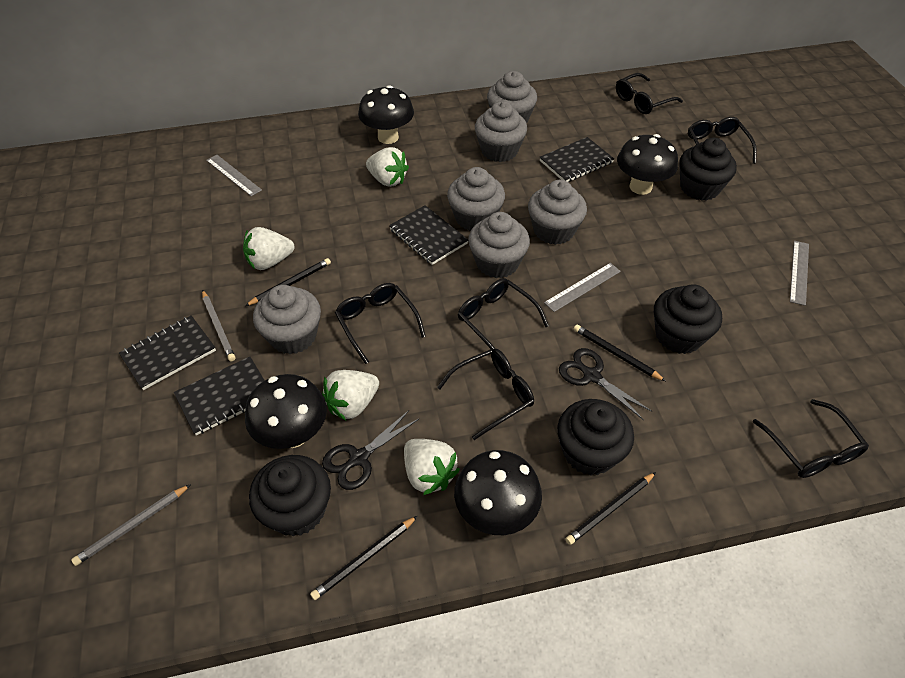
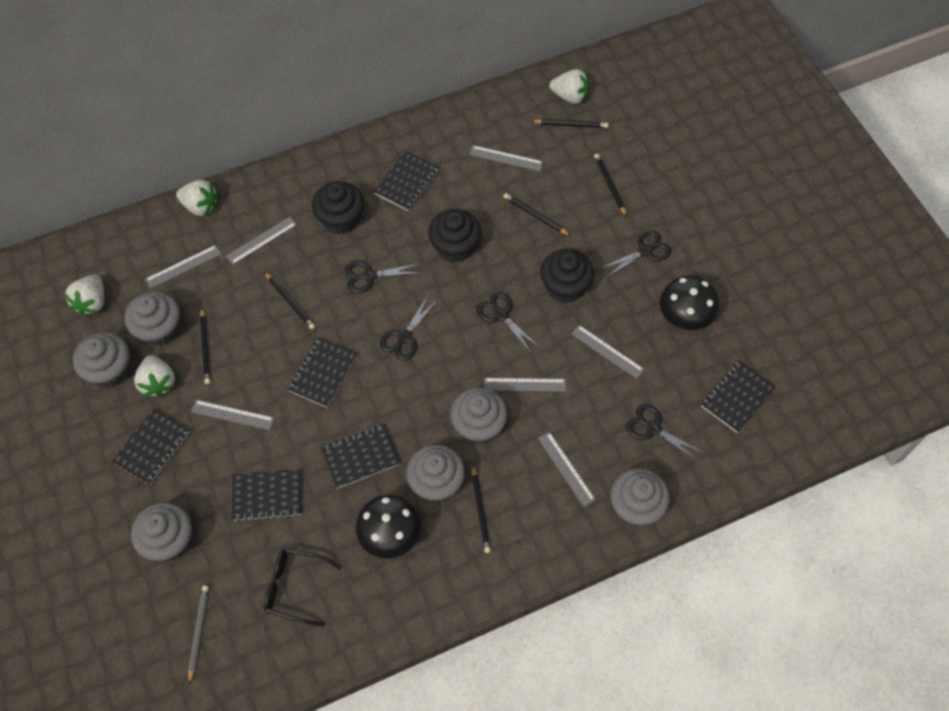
black cupcake: [249,455,331,537] [557,399,634,475] [654,284,722,354] [679,138,737,201] = 4 -> [312,181,364,234] [428,209,481,263] [540,249,594,303] = 3
black glasses: [335,283,426,364] [437,348,534,440] [458,278,549,349] [616,73,683,114] [688,117,757,164] [753,399,869,478] = 6 -> [264,548,341,627] = 1
black mushroom: [245,374,327,449] [358,85,414,144] [454,450,542,535] [617,134,678,195] = 4 -> [356,495,421,559] [660,276,719,330] = 2
black notebook: [119,315,216,390] [174,357,265,436] [389,205,468,265] [539,137,614,182] = 4 -> [112,409,190,485] [232,469,301,522] [287,337,357,408] [321,424,400,489] [374,151,440,211] [701,360,776,433] = 6
black pencil: [245,258,331,306] [310,516,417,600] [565,472,656,545] [574,324,666,381] = 4 -> [200,308,211,384] [264,271,315,330] [472,465,491,553] [503,193,571,236] [531,119,609,128] [594,153,627,217] = 6
black scissors: [322,410,419,490] [559,348,652,420] = 2 -> [345,261,422,293] [380,295,438,361] [476,291,540,354] [600,230,671,277] [626,404,706,463] = 5
grey pencil: [71,484,191,566] [202,290,235,361] = 2 -> [188,586,209,685] = 1
grey ruler: [206,155,262,196] [544,263,621,312] [790,241,809,306] = 3 -> [145,245,221,289] [191,400,274,430] [226,216,297,265] [469,145,543,171] [484,378,566,392] [538,432,596,507] [571,325,644,379] = 7

